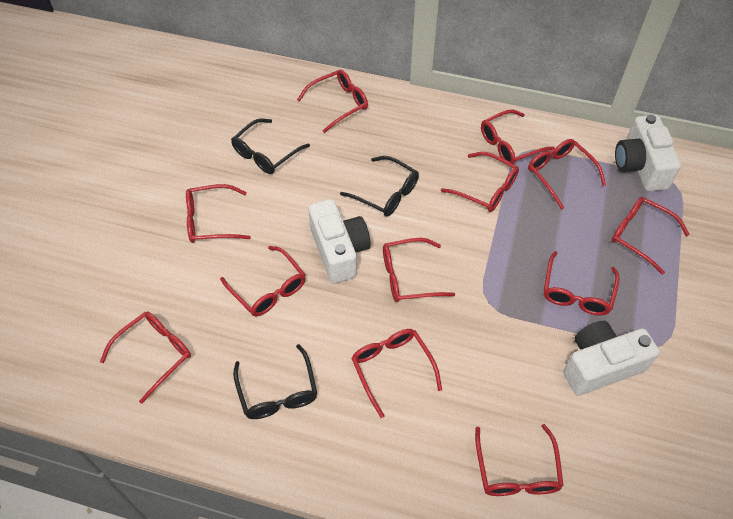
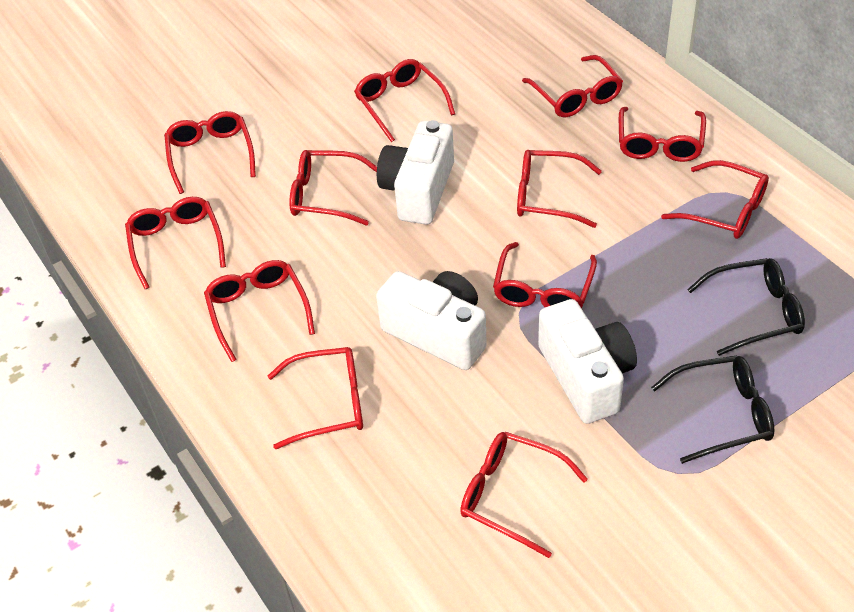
black glasses: [231,119,310,174] [233,344,317,419] [340,156,419,217] = 3 -> [651,355,774,464] [687,258,805,356] = 2

